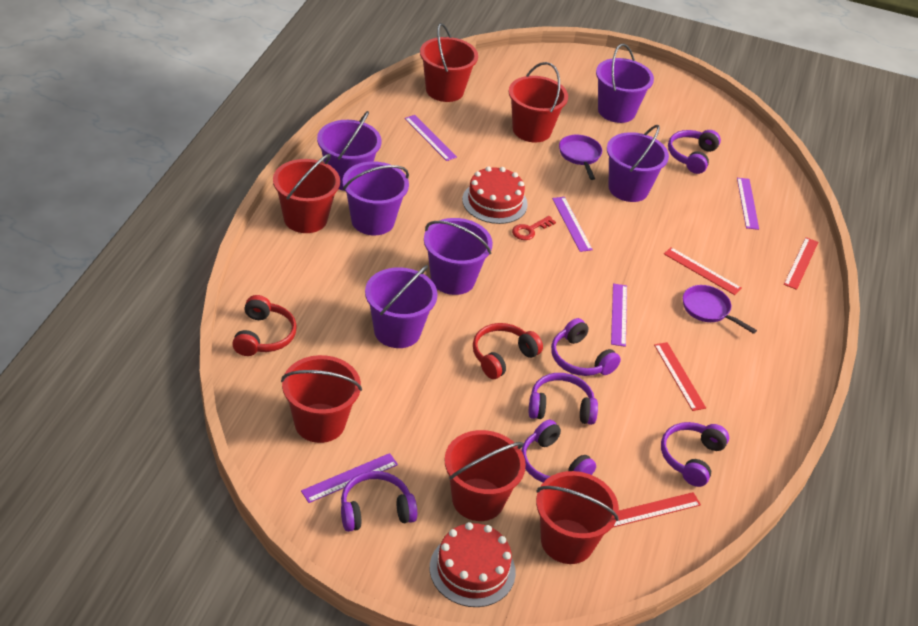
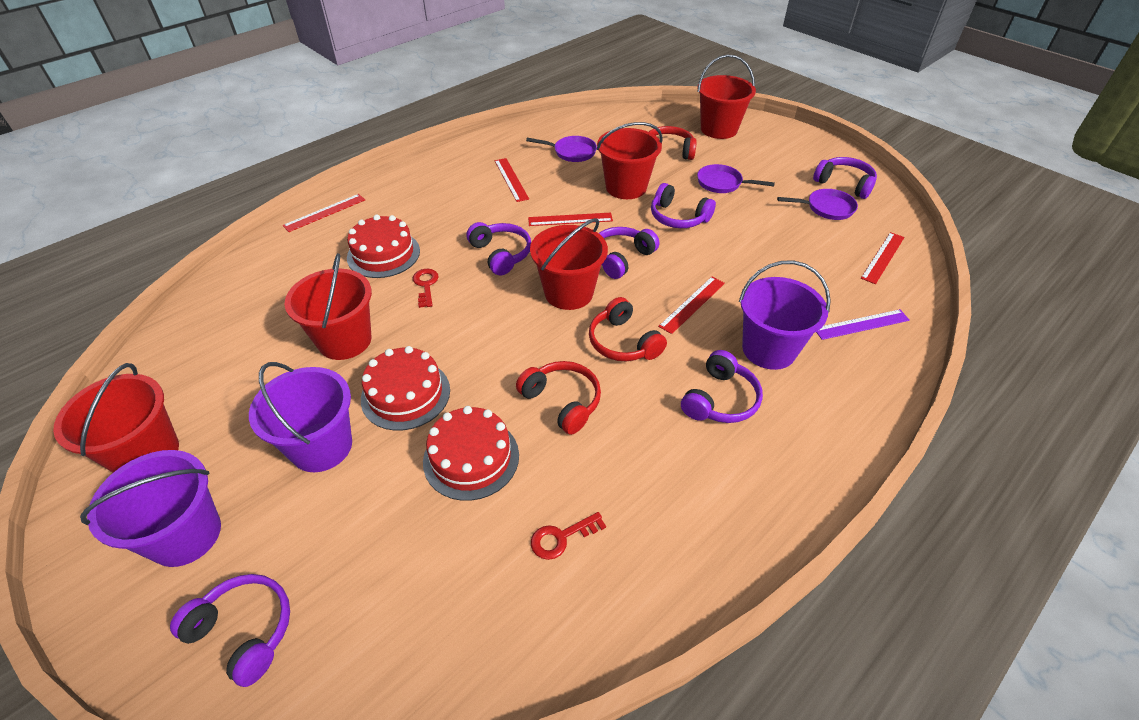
purple bucket: [317,111,382,191] [342,161,409,235] [365,265,438,348] [424,218,493,295] [596,44,654,123] [607,125,669,202] = 6 -> [80,450,221,567] [249,362,352,472] [739,260,831,370] = 3
purple pan: [559,135,602,180] [683,285,757,334] = 2 -> [526,136,597,162] [697,164,775,193] [777,189,858,220] = 3
purple ruler: [301,453,398,503] [404,115,457,161] [552,197,593,252] [611,283,627,347] [737,178,759,230] = 5 -> [816,309,910,340] = 1
red bucket: [273,154,340,233] [281,355,362,443] [420,23,478,102] [444,430,526,521] [509,62,568,142] [536,471,619,564] = 6 -> [53,363,179,473] [285,253,372,360] [530,218,608,310] [597,122,663,199] [698,55,756,139] = 5
red cake: [430,522,516,607] [462,166,528,224] = 2 -> [347,215,420,278] [361,346,450,431] [423,406,519,501] = 3
red headphones: [232,295,297,356] [473,323,543,379] = 2 -> [516,361,601,435] [589,297,667,361] [649,126,697,160] = 3
red key: [512,216,556,240] = 1 -> [413,269,439,308] [531,512,606,560] = 2
red ruler: [612,492,701,528] [654,342,706,411] [664,247,741,295] [784,237,818,290] = 4 -> [283,194,365,232] [495,158,529,202] [528,213,613,226] [658,277,725,334] [861,232,905,284] = 5

